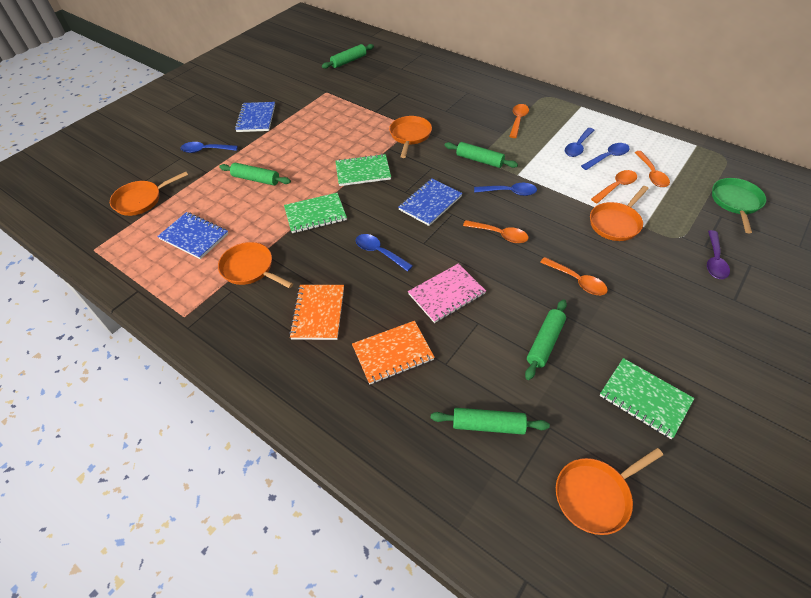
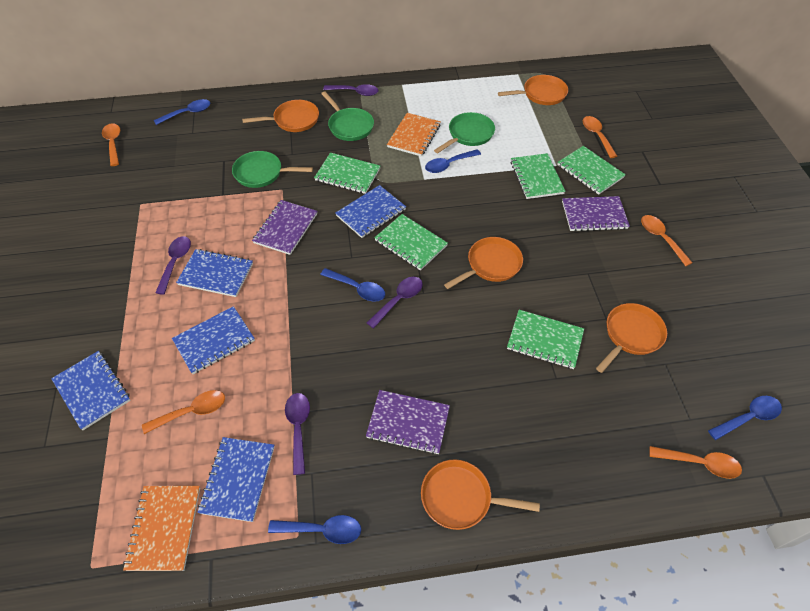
blue notebook: [157,212,228,259] [235,102,275,132] [398,178,463,226] = 3 -> [51,351,130,430] [172,306,255,374] [176,249,253,297] [197,437,274,522] [336,185,406,238] = 5
green notebook: [284,193,347,233] [335,154,391,186] [600,358,694,439] = 3 -> [314,153,380,194] [374,214,448,271] [507,310,584,369] [510,153,565,199] [557,146,626,195] = 5
green pan: [712,178,766,233] = 1 -> [232,151,313,188] [321,91,374,141] [434,112,495,153] = 3
green rolling pin: [219,163,291,185] [322,44,374,69] [431,408,550,435] [444,142,518,168] [525,299,567,380] = 5 -> none = 0
pink notebook: [408,263,486,323] = 1 -> none = 0
purple notebook: none = 0 -> [252,200,317,255] [366,390,450,455] [562,196,630,232] = 3
purple spoon: [707,230,730,279] = 1 -> [155,236,191,295] [285,393,310,475] [323,84,379,96] [367,277,423,329] = 4

